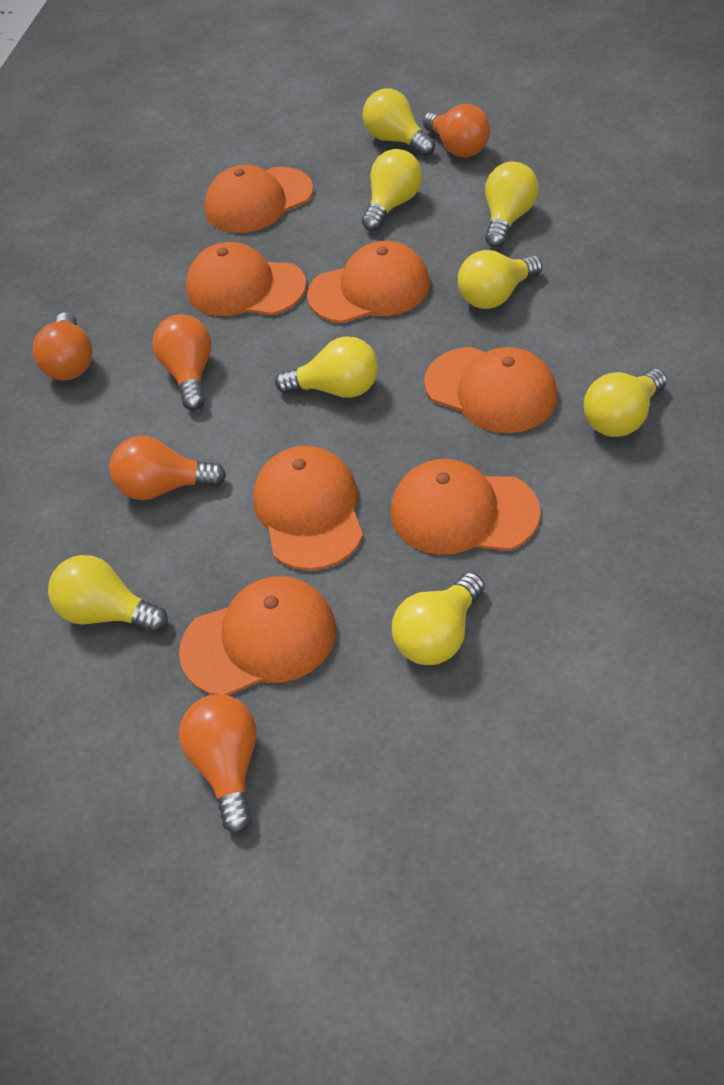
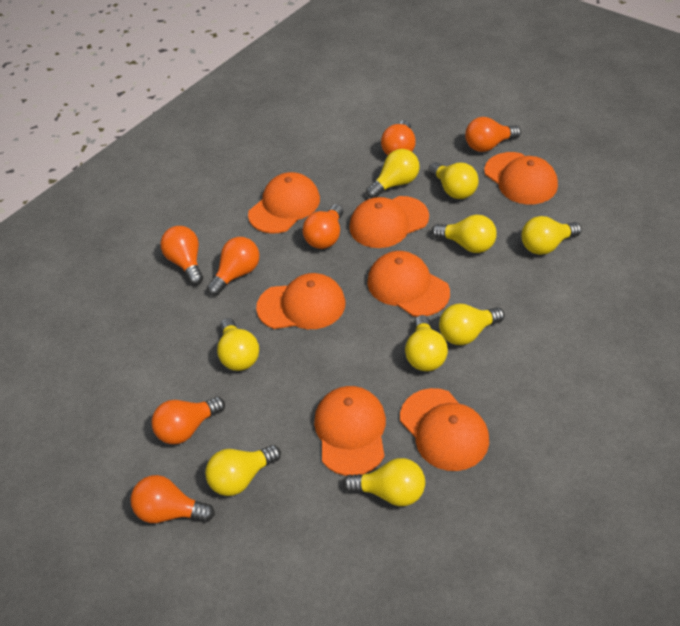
orange light bulb: [33,312,93,380] [109,436,226,500] [152,314,212,411] [179,694,257,834] [423,104,490,157] = 5 -> [130,475,215,523] [152,397,225,444] [160,226,203,285] [207,237,259,296] [302,204,343,249] [381,120,416,155] [465,117,521,152] = 7
yellow light bulb: [48,555,168,632] [275,336,378,398] [362,149,422,231] [363,88,435,156] [392,572,485,665] [458,250,543,309] [485,162,539,248] [584,369,667,437] = 8 -> [205,445,281,496] [217,318,259,371] [343,458,425,506] [366,149,420,198] [405,315,448,371] [428,162,479,199] [432,215,497,253] [439,304,504,345] [521,216,582,255] = 9

